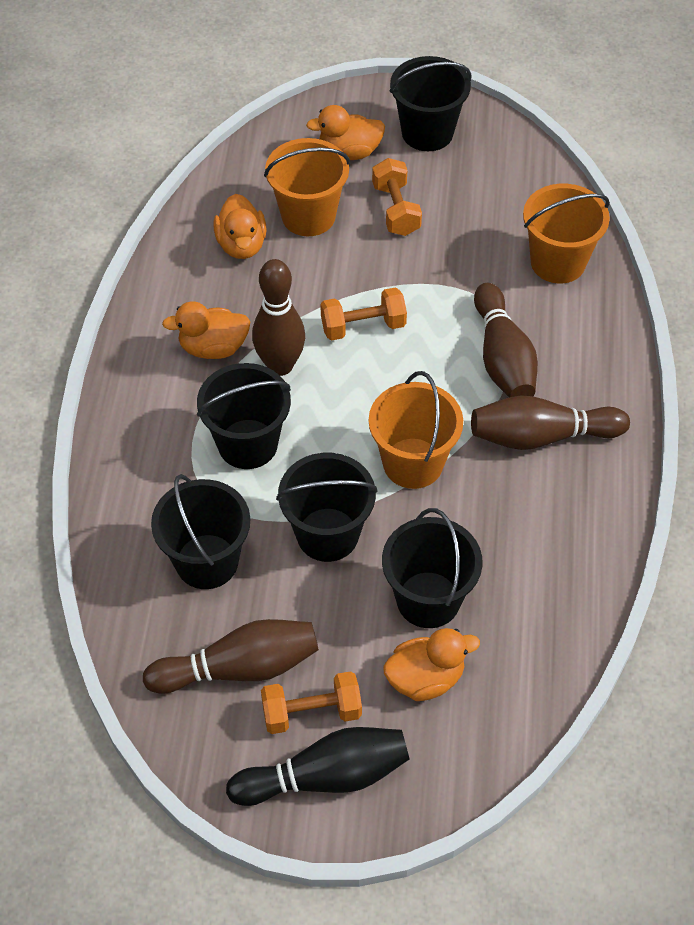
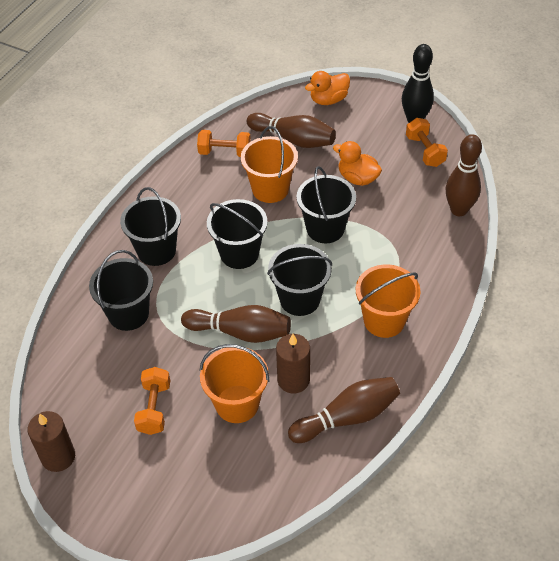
brown candle: none = 0 -> [28,411,75,472] [276,334,310,393] = 2
orange duck: [162,301,250,359] [213,194,267,259] [306,105,385,160] [383,628,480,701] = 4 -> [305,71,350,105] [333,141,382,186] = 2

